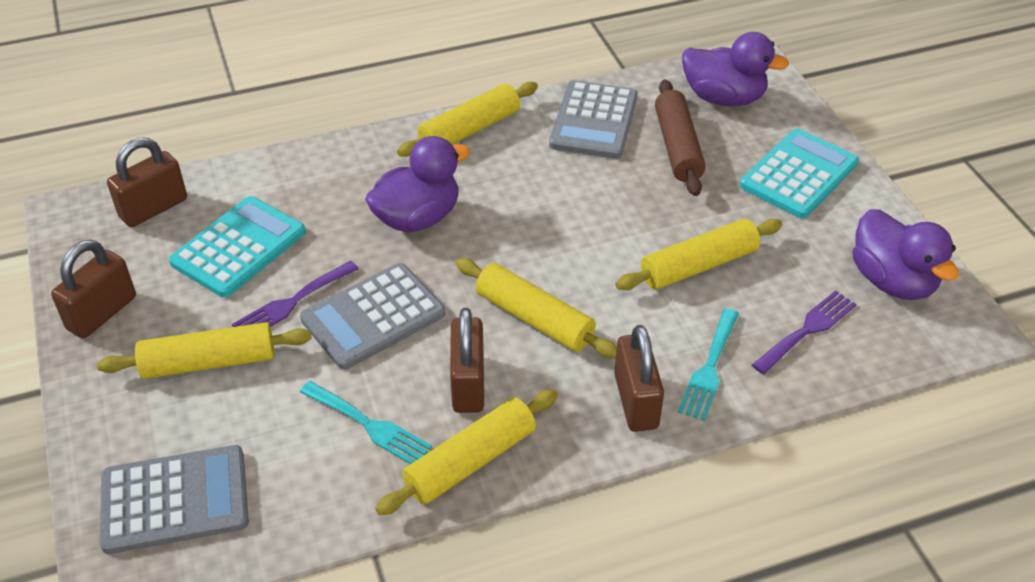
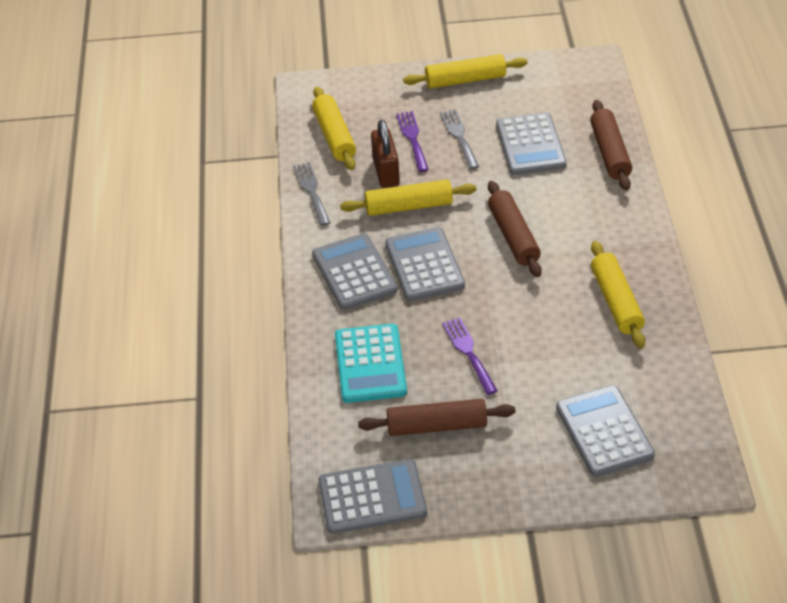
brown padlock: [51,239,136,339] [107,137,187,227] [450,308,484,413] [614,325,664,432] = 4 -> [371,120,400,188] = 1
brown rolling pin: [655,79,706,196] = 1 -> [358,399,515,436] [488,181,542,277] [590,100,632,190] = 3
grey calculator: [100,445,249,554] [300,263,445,370] [549,80,638,159] = 3 -> [312,233,398,310] [318,459,427,534] [385,227,465,301] [496,112,567,175] [556,385,655,477] = 5
grey fork: none = 0 -> [293,162,330,226] [440,109,479,169] = 2
purple duck: [365,136,470,232] [682,32,789,106] [852,209,959,300] = 3 -> none = 0
turquoise calculator: [169,196,306,298] [740,129,859,218] = 2 -> [335,324,407,403] = 1
turquoise fork: [300,381,432,464] [678,308,739,421] = 2 -> none = 0
yellow rolling pin: [97,322,312,379] [375,389,558,515] [397,82,538,157] [456,258,617,358] [615,219,783,290] = 5 -> [312,87,356,170] [340,180,477,216] [403,54,528,88] [591,241,645,348] = 4

